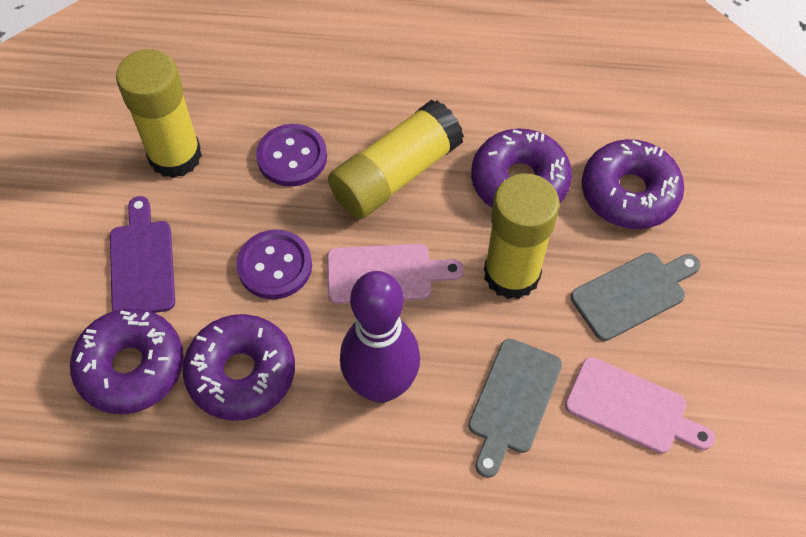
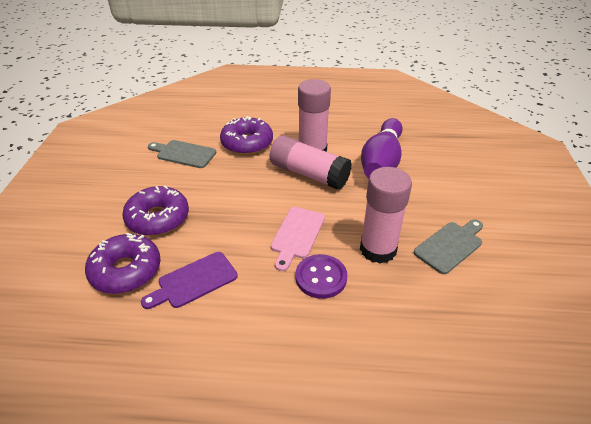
pink cutting board: [327,244,464,304] [565,357,715,454] = 2 -> [271,207,325,271] = 1
pink glue stick: none = 0 -> [270,135,352,190] [298,79,331,152] [360,167,412,264] = 3
purple button: [236,229,312,299] [256,124,327,187] = 2 -> [296,254,347,299] = 1
purple donut: [70,308,184,414] [183,314,295,421] [471,128,572,208] [582,139,684,229] = 4 -> [85,233,161,294] [122,186,189,236] [220,116,273,155] = 3
yellow glue stick: [116,49,202,178] [328,100,464,219] [484,173,560,299] = 3 -> none = 0

